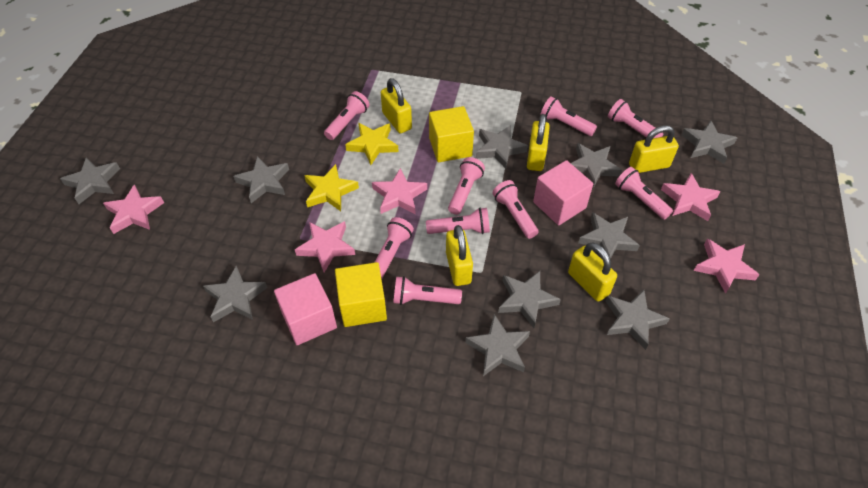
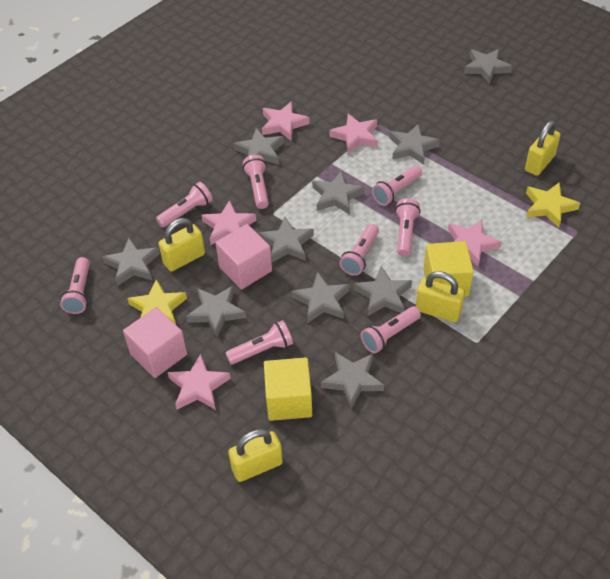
pink flashlight: [324,91,369,140] [374,217,414,279] [393,276,462,305] [426,207,490,234] [448,157,485,215] [492,180,538,239] [541,96,597,136] [608,99,664,138] [615,167,673,220] = 9 -> [60,257,90,314] [156,182,213,228] [225,320,293,365] [243,155,269,209] [339,224,379,276] [361,306,421,353] [372,165,422,206] [395,198,421,257] = 8
yellow padlock: [381,78,412,133] [446,225,473,286] [527,114,550,171] [568,242,617,302] [629,125,679,173] = 5 -> [159,218,205,272] [228,429,283,482] [416,271,465,322] [525,121,560,176] = 4

